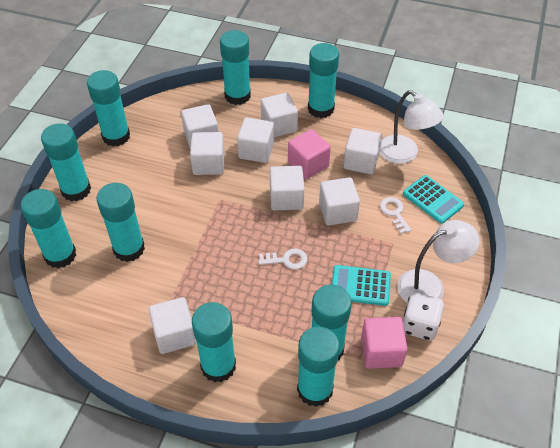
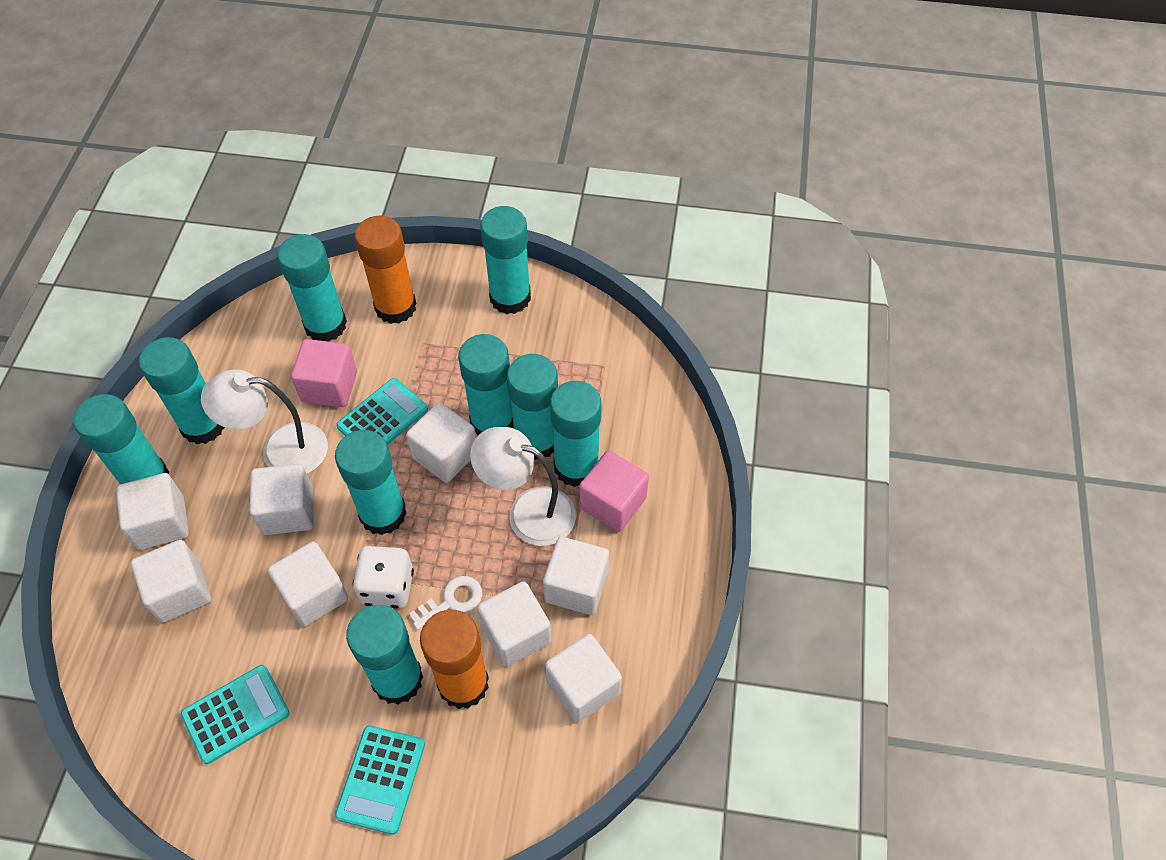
orange glue stick: none = 0 -> [355,216,416,324] [420,610,489,709] = 2
turquoise calculator: [332,265,391,306] [403,175,464,224] = 2 -> [181,665,290,764] [335,725,425,835] [336,378,428,445] = 3
white key: [258,248,307,270] [380,197,411,234] = 2 -> [409,576,482,630] = 1

